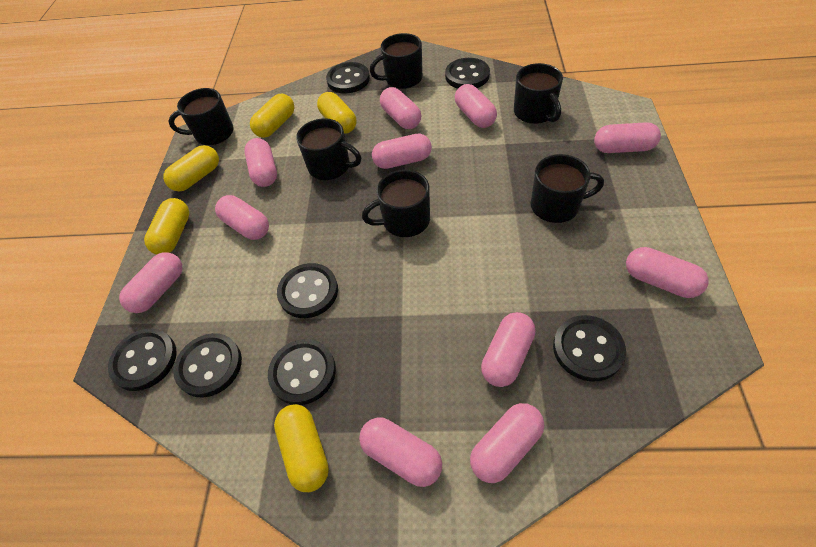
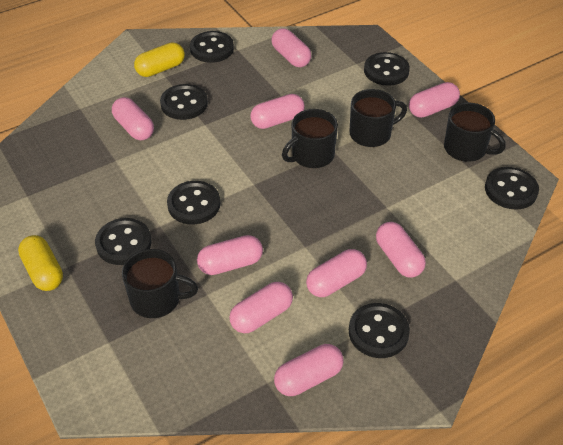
black mug: [169,88,234,145] [296,118,361,180] [362,170,430,237] [370,33,423,89] [514,63,563,124] [530,154,604,223] = 6 -> [122,249,198,318] [282,109,338,168] [349,89,407,147] [444,103,506,162] = 4
pink capsule: [119,252,183,313] [215,195,269,240] [244,138,277,187] [359,417,442,487] [372,134,432,169] [380,87,421,129] [455,84,497,128] [470,403,544,483] [481,312,535,387] [594,122,661,153] [626,247,709,298] = 11 -> [112,97,154,140] [197,235,263,275] [229,282,293,333] [250,94,304,129] [272,28,311,67] [274,344,344,396] [306,249,367,297] [376,222,426,277] [409,82,460,118] = 9
yellow capsule: [144,198,189,254] [163,145,219,192] [250,94,295,138] [274,404,329,492] [317,92,356,134] = 5 -> [18,235,63,291] [134,42,185,77] = 2

